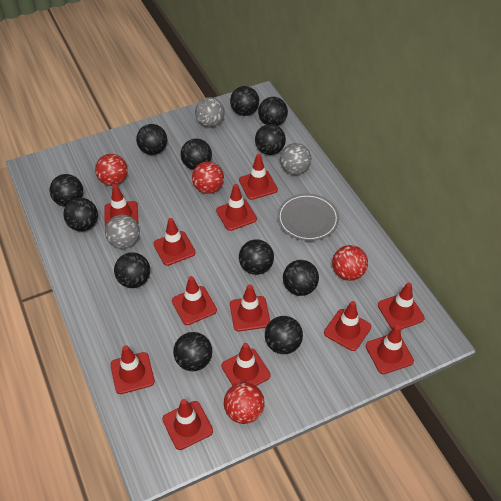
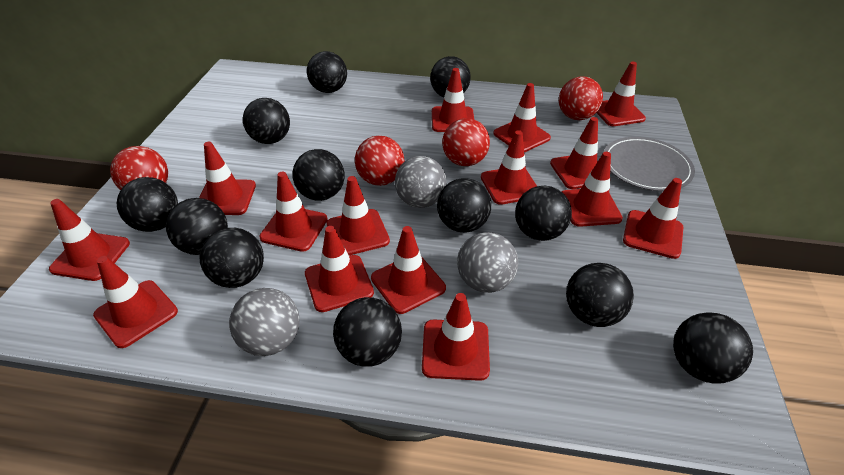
red traffic cone: [104,185,139,227] [110,345,155,394] [153,218,196,266] [162,399,213,450] [172,276,217,325] [216,184,257,231] [221,343,271,386] [230,285,270,331] [239,154,278,200] [324,301,371,351] [366,325,414,374] [378,282,425,330] = 12 -> [49,199,130,281] [93,256,178,348] [199,142,256,215] [259,172,328,252] [305,226,374,312] [327,176,390,255] [371,226,446,314] [422,293,490,381] [432,68,474,132] [481,130,537,205] [493,83,551,152] [550,117,611,189] [561,152,623,227] [597,62,646,126] [623,178,683,259] = 15

